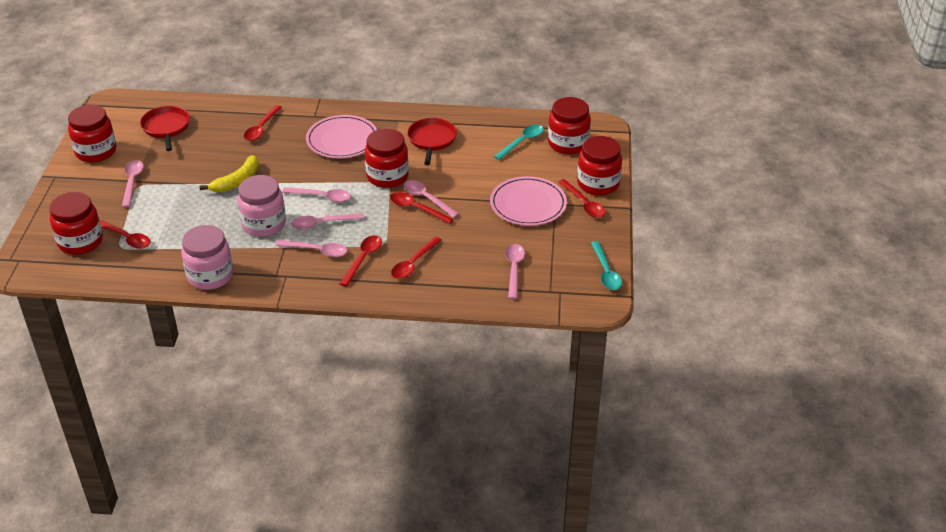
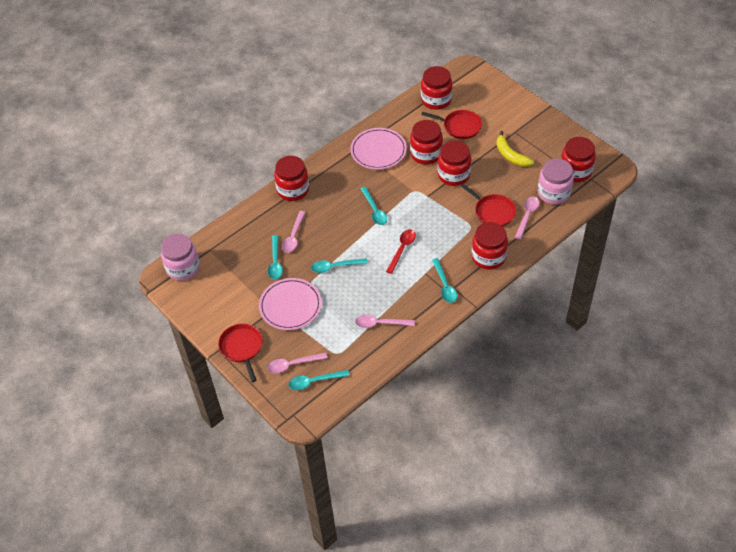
pink spoon: [122,160,144,208] [275,240,347,257] [282,187,351,202] [291,213,364,229] [404,180,459,218] [505,244,525,299] = 6 -> [267,352,328,373] [282,211,306,253] [355,315,415,328] [515,196,539,240] = 4
red jar: [49,192,103,255] [68,105,116,162] [365,129,409,188] [548,97,591,154] [577,136,622,195] = 5 -> [274,156,309,201] [410,120,443,165] [421,66,452,110] [438,141,471,186] [472,222,508,270] [561,137,596,182] = 6
red pan: [140,106,190,151] [407,118,457,165] = 2 -> [218,324,262,382] [421,110,482,139] [460,183,516,226] = 3
red spoon: [99,219,151,249] [244,105,282,141] [339,235,382,287] [390,192,454,224] [391,237,441,279] [558,179,605,218] = 6 -> [386,229,416,274] = 1
turquoise spoon: [494,124,544,160] [591,241,622,290] = 2 -> [268,235,283,279] [288,370,350,390] [311,258,368,273] [361,187,387,225] [432,258,457,303] = 5

